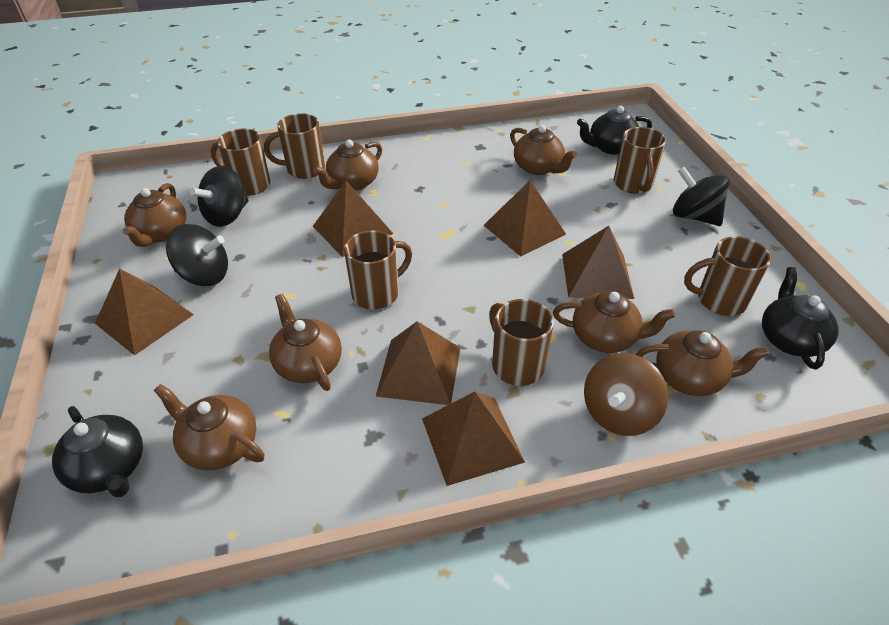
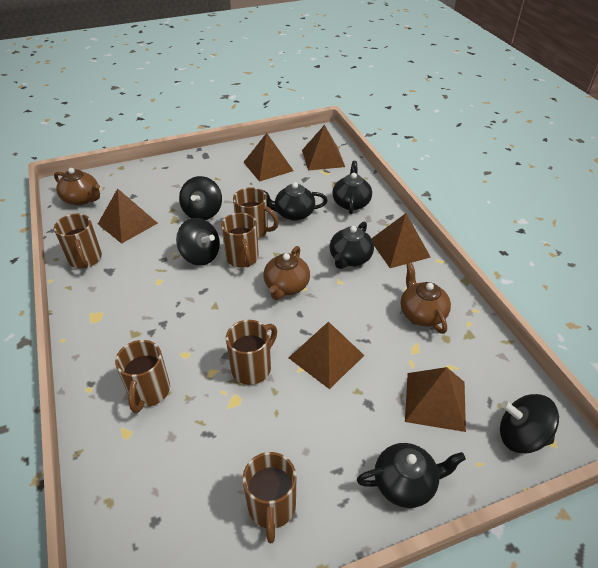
black teapot: [52,406,143,497] [577,106,652,155] [762,267,839,369] = 3 -> [263,182,328,221] [329,222,374,269] [332,161,372,214] [357,443,466,508] = 4
brown spinning top: [584,353,668,436] = 1 -> none = 0
brown teapot: [122,183,186,247] [154,384,265,471] [269,294,342,391] [313,140,382,191] [510,125,577,175] [553,291,675,353] [636,330,769,396] = 7 -> [54,168,100,205] [263,246,310,300] [401,263,451,334] = 3

